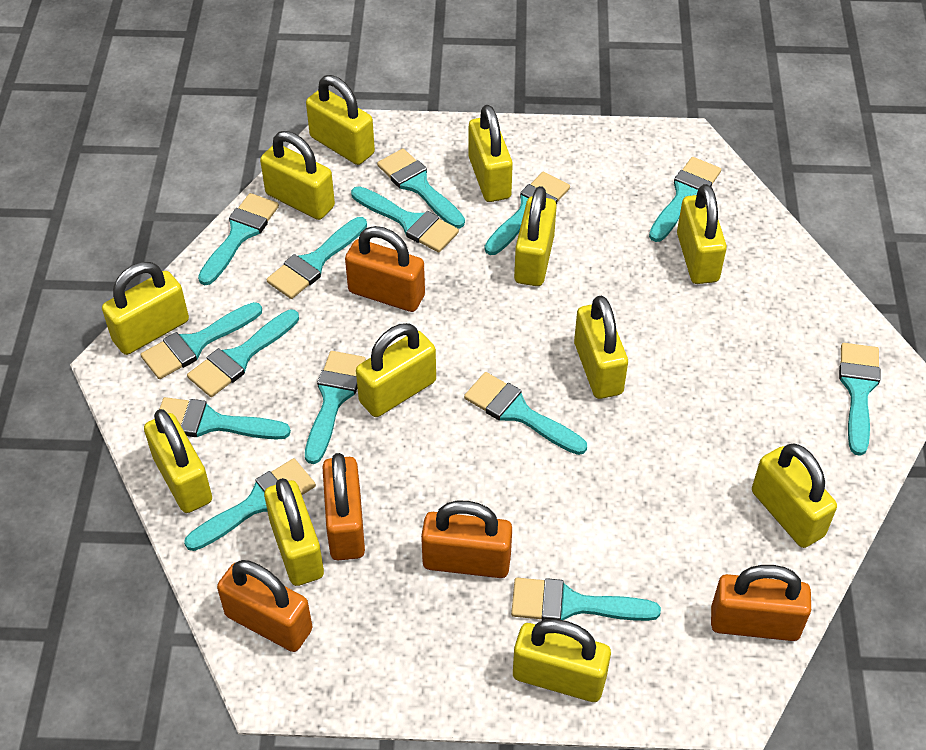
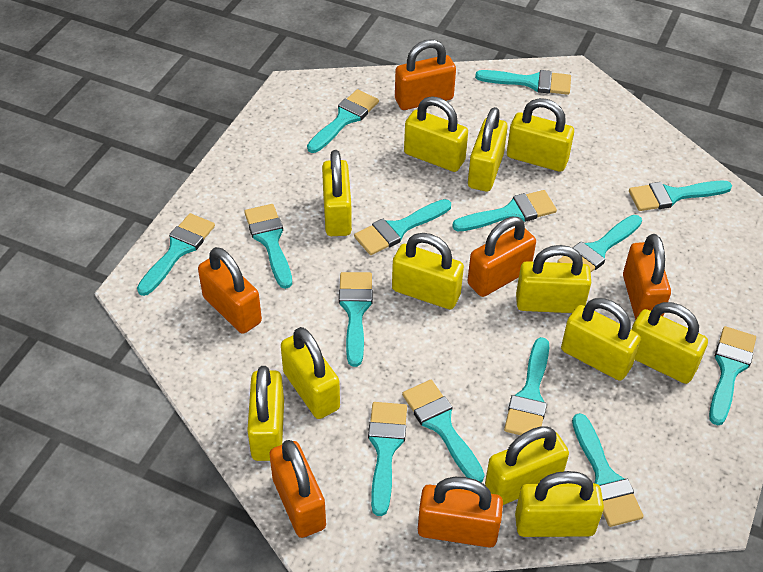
orange padlock: [217,560,312,652] [322,453,365,560] [345,226,425,312] [421,501,512,578] [711,565,811,641] = 5 -> [198,247,262,334] [269,440,326,538] [395,39,456,110] [418,477,503,548] [468,217,536,297] [623,234,671,320] = 6

